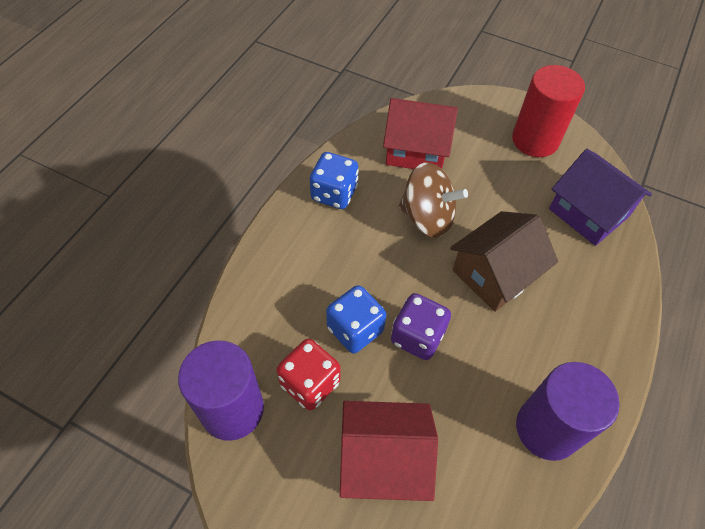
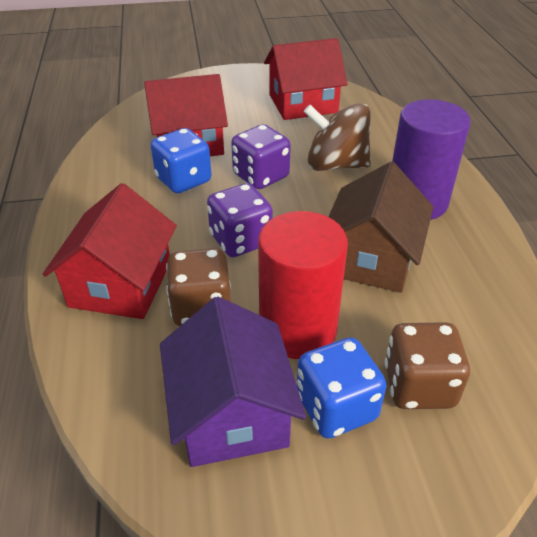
brown dice: none = 0 -> [166,248,231,326] [385,322,470,409] = 2
purple cylinder: [178,340,264,441] [516,362,620,461] = 2 -> [392,99,471,220] = 1
purple dice: [391,293,451,360] = 1 -> [207,183,273,257] [231,124,291,189] = 2
red dice: [277,339,341,411] = 1 -> none = 0
red house: [340,401,438,501] [383,98,458,169] = 2 -> [43,183,177,319] [144,74,228,156] [264,38,347,120] = 3

